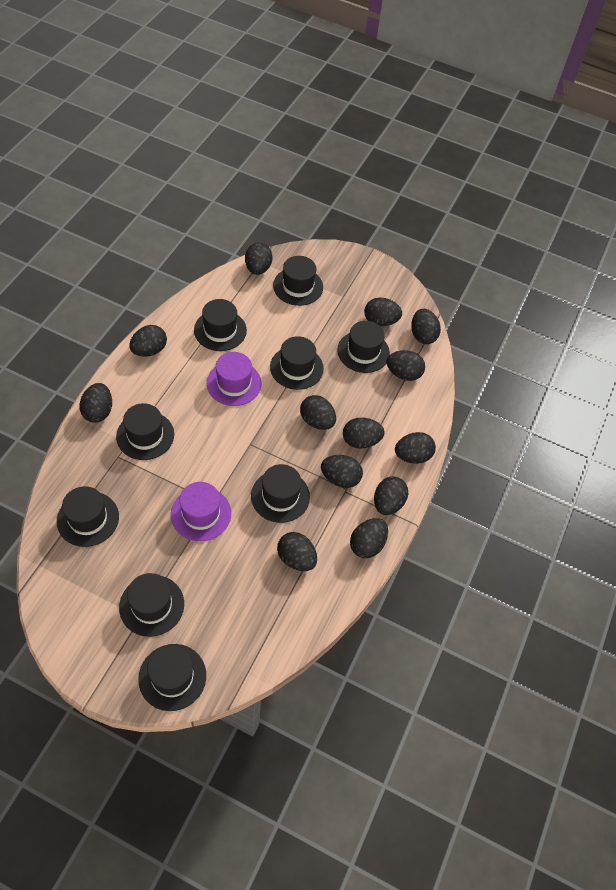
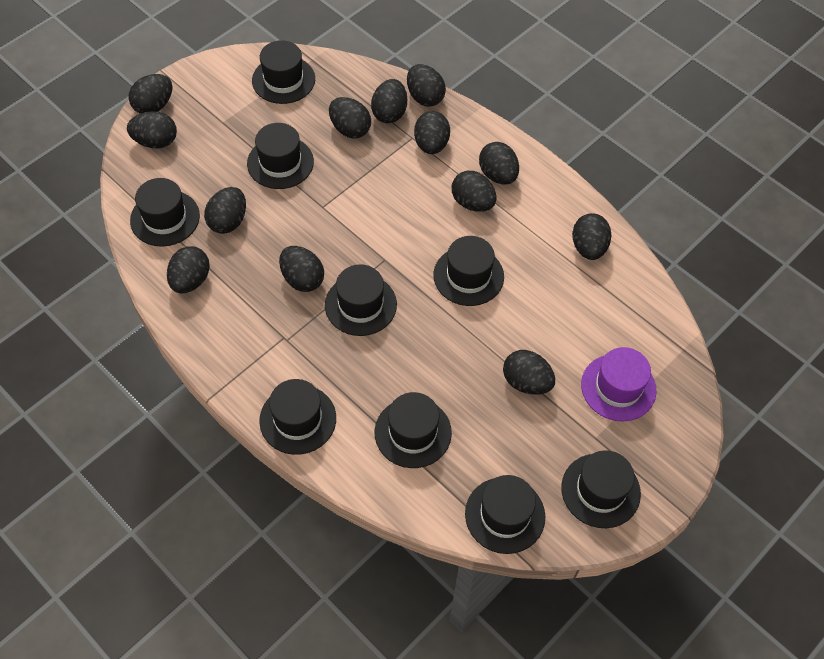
purple hat: [171,482,231,541] [207,352,261,406] = 2 -> [581,347,656,421] = 1

